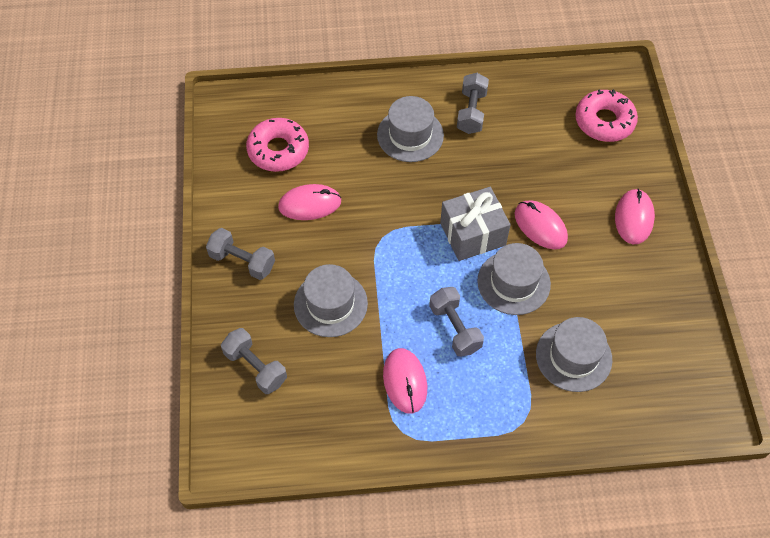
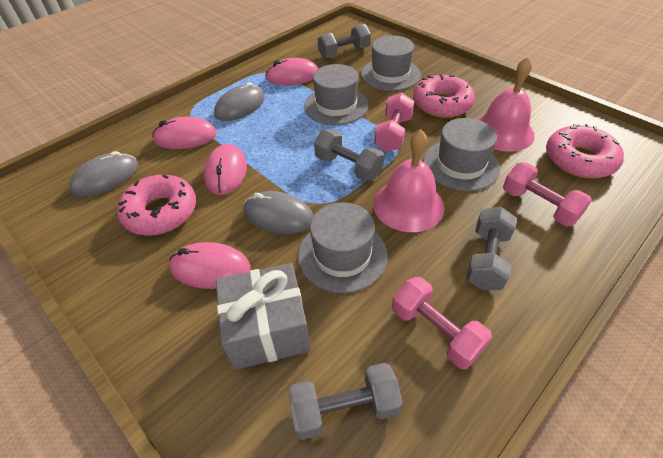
grey mouse: none = 0 -> [69,151,138,197] [214,82,265,121] [244,191,313,234] = 3
pink bell: none = 0 -> [373,129,445,232] [477,57,535,152] = 2
pink donut: [246,118,309,172] [575,89,638,142] = 2 -> [117,175,196,236] [413,74,475,118] [546,124,624,178] = 3
pink dumbbell: none = 0 -> [374,93,414,152] [392,277,492,369] [503,162,592,226] = 3

